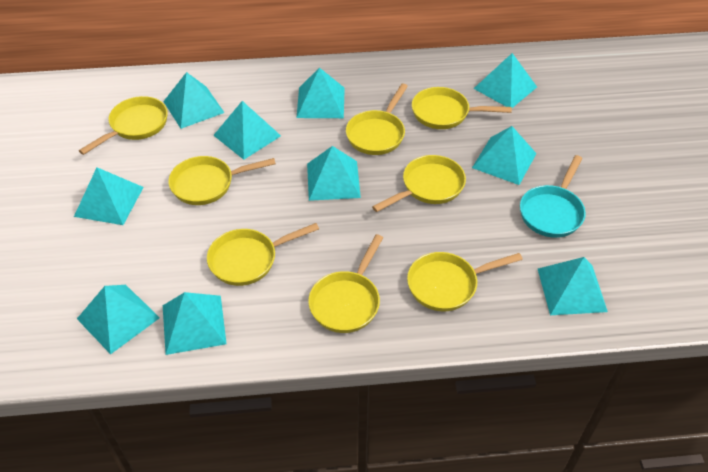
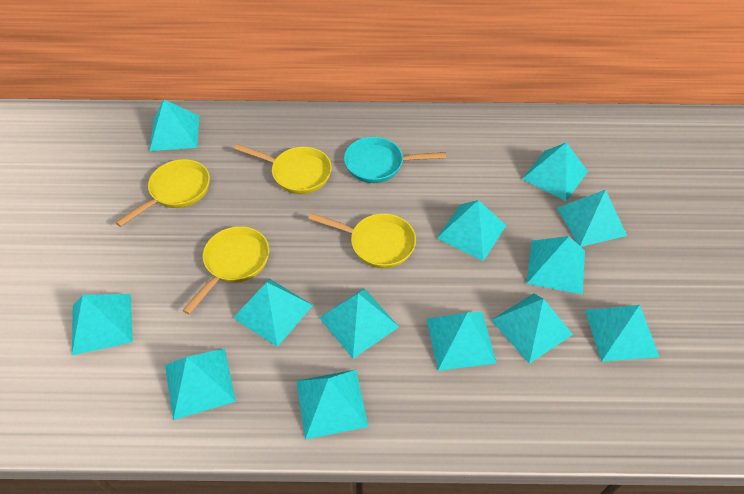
turquoise pyramid: [74,167,144,225] [77,285,160,354] [163,72,225,129] [163,292,227,355] [213,101,281,160] [297,68,345,118] [307,146,361,201] [472,126,537,185] [474,53,537,108] [538,257,608,315] = 10 -> [72,294,133,355] [149,100,199,151] [165,348,236,420] [233,279,313,347] [296,370,368,440] [319,288,399,359] [427,312,497,371] [437,200,507,261] [491,293,573,364] [522,142,588,201] [527,236,585,295] [557,190,627,247] [585,305,659,362] = 13
yellow pan: [79,96,168,155] [168,156,276,205] [207,223,319,286] [308,234,383,333] [346,84,408,155] [372,155,466,212] [407,252,523,312] [412,87,512,129] = 8 -> [115,159,210,227] [182,226,269,314] [235,144,332,194] [308,213,416,268] = 4

